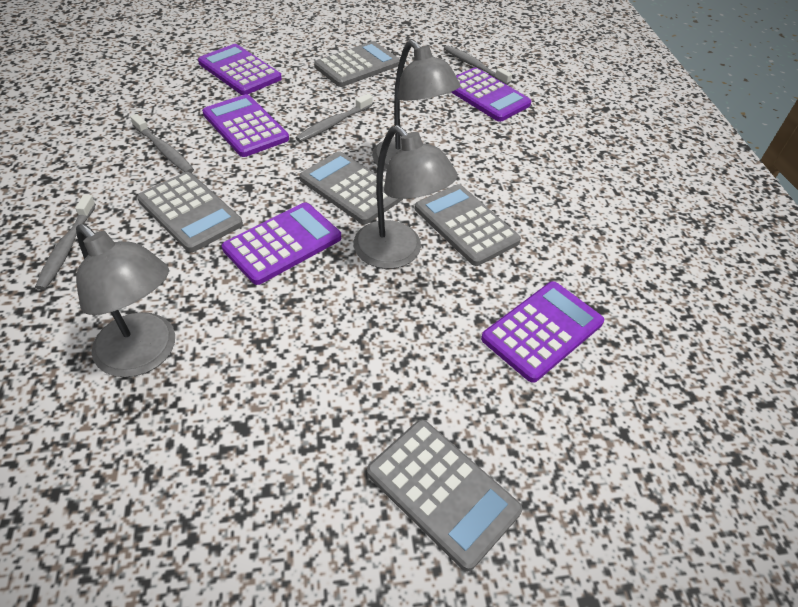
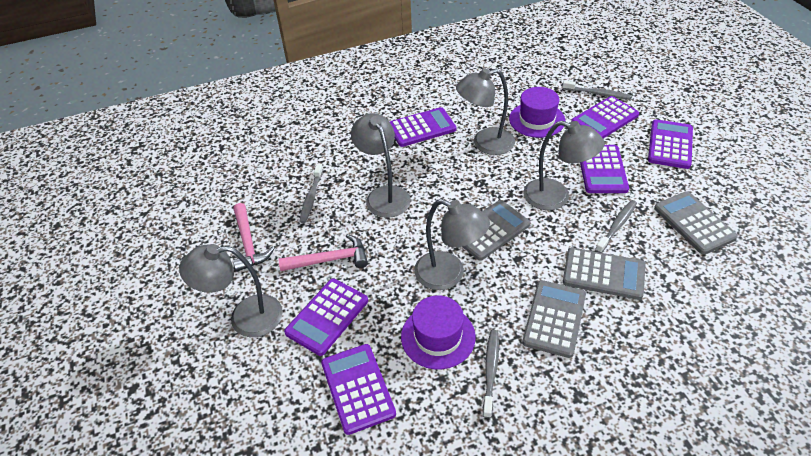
grey calculator: [137,172,243,252] [300,151,403,224] [314,41,400,87] [367,420,522,571] [415,184,521,266] = 5 -> [463,200,530,261] [522,280,586,358] [563,247,646,300] [654,191,738,255] = 4
grey lamp: [76,224,175,377] [354,125,458,269] [372,40,461,171] = 3 -> [179,244,283,337] [351,113,411,218] [414,199,490,290] [456,68,515,155] [523,121,605,210] = 5
pink hammer: none = 0 -> [233,203,275,272] [278,234,368,271] = 2
purple calculator: [198,44,282,95] [202,94,289,157] [222,202,341,285] [451,67,531,122] [481,281,604,383] = 5 -> [284,279,368,356] [321,344,396,435] [390,107,456,147] [571,96,639,139] [580,145,629,193] [648,119,693,169] = 6
purple hat: none = 0 -> [401,295,476,369] [509,87,566,138] = 2

